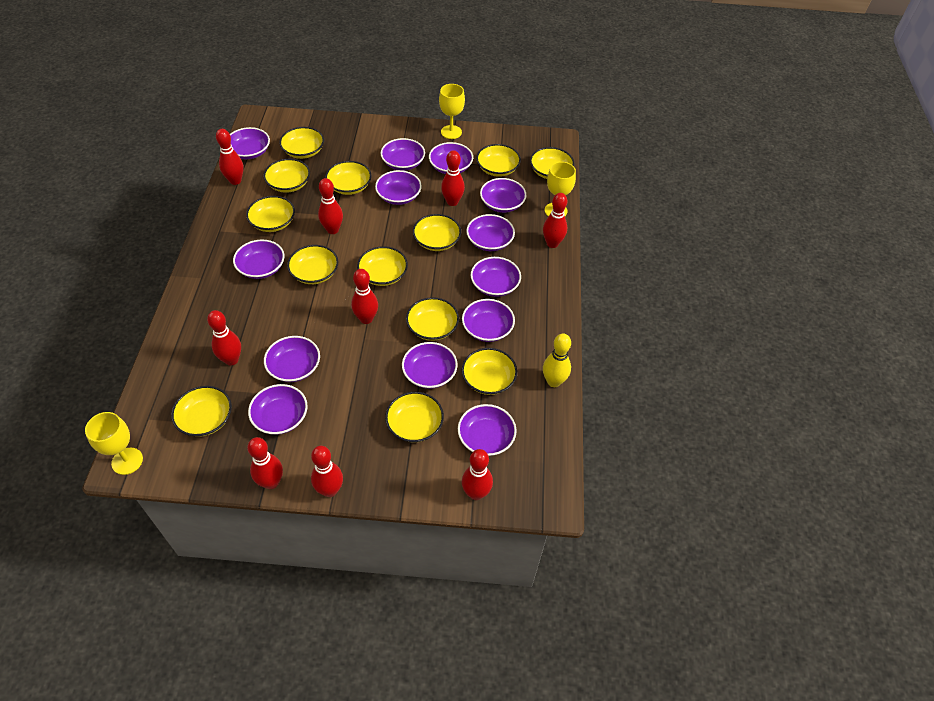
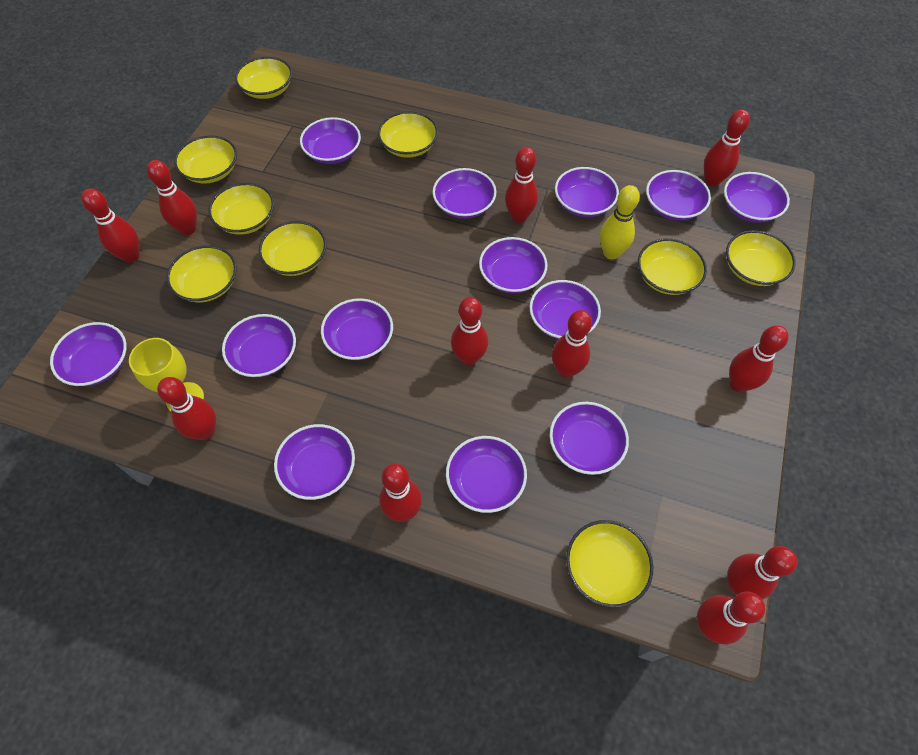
red bowling pin: [207,310,241,366] [216,129,244,185] [247,437,283,489] [311,446,343,497] [318,178,343,234] [351,269,378,324] [441,150,465,206] [462,449,493,500] [543,193,567,248] = 9 -> [81,188,140,263] [147,160,197,235] [157,377,216,440] [379,463,422,522] [451,297,488,365] [505,147,538,223] [552,310,592,378] [697,592,765,644] [704,109,750,186] [727,546,797,600] [729,325,789,392] = 11
yellow bowl: [171,386,232,437] [246,196,295,232] [263,159,310,193] [279,127,324,159] [287,245,338,284] [325,161,372,195] [357,246,408,286] [385,392,444,442] [406,297,459,341] [413,214,461,251] [462,348,517,395] [476,144,521,177] [530,147,575,179] = 13 -> [167,245,237,302] [174,135,237,184] [209,183,274,234] [235,57,292,99] [259,221,326,276] [378,111,438,158] [566,520,653,608] [638,238,707,295] [726,230,796,286] = 9
yellow goblet: [85,412,143,475] [439,84,465,139] [545,162,576,216] = 3 -> [129,338,204,411] = 1

